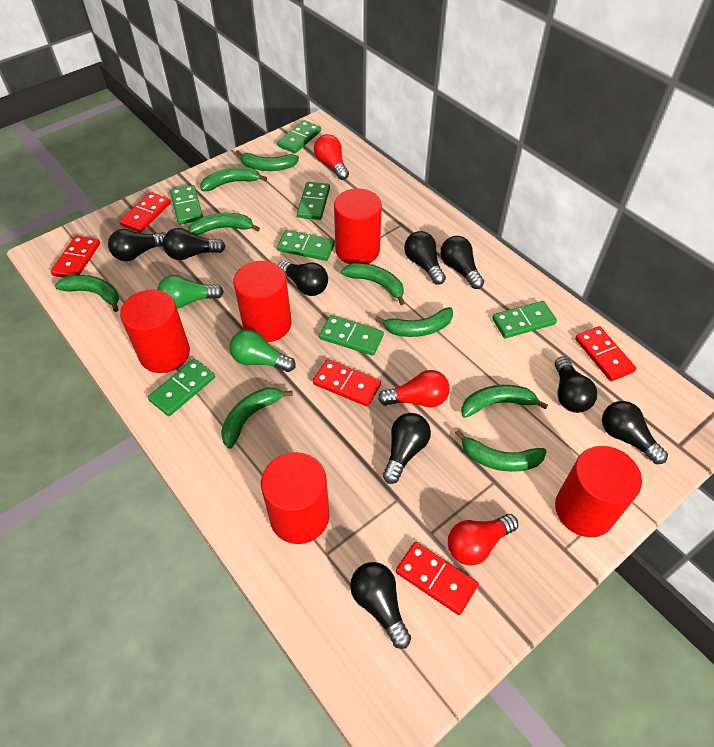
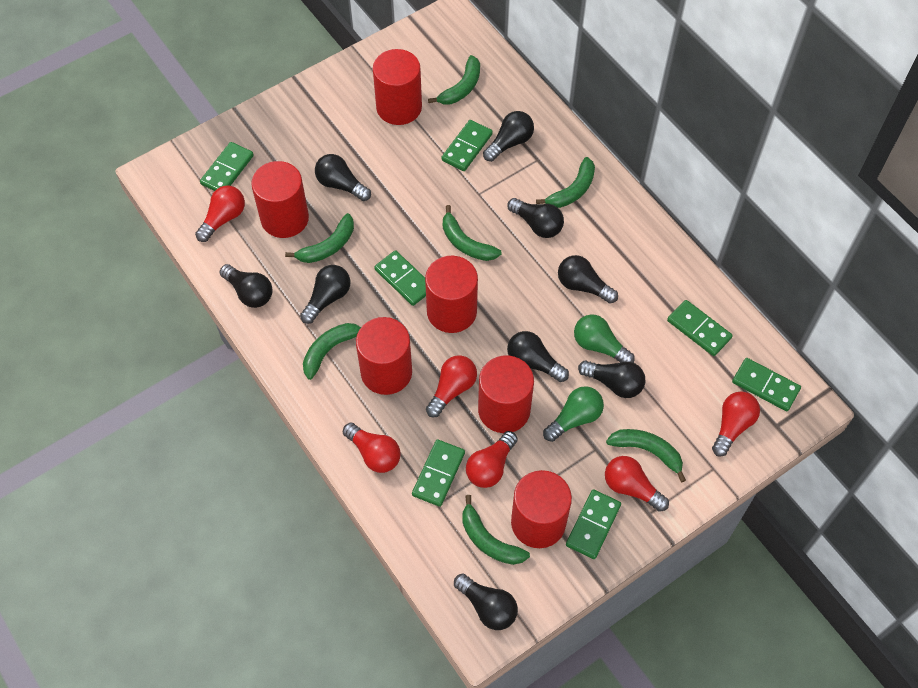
green banana: [55,275,119,312] [188,213,260,235] [201,167,267,191] [221,388,293,449] [236,150,299,171] [341,263,405,305] [375,307,453,337] [455,429,547,472] [461,385,548,418] = 9 -> [285,213,354,263] [303,323,361,380] [428,55,480,105] [443,205,501,261] [462,495,530,565] [536,157,595,208] [606,429,686,482] = 7
red cylinder: [120,290,190,373] [233,261,292,342] [261,452,329,544] [334,188,382,264] [555,446,642,537] = 5 -> [251,161,309,238] [356,317,412,395] [373,49,422,125] [425,256,478,333] [478,355,534,433] [511,470,572,548] = 6
red domino: [50,235,100,278] [119,192,171,233] [313,359,381,407] [396,542,478,615] [575,326,636,381] = 5 -> none = 0
red light bulb: [314,134,349,180] [378,370,450,407] [448,514,518,566] = 3 -> [195,186,245,242] [343,423,401,473] [426,355,477,417] [466,431,518,488] [605,456,669,512] [712,391,760,457] = 6

